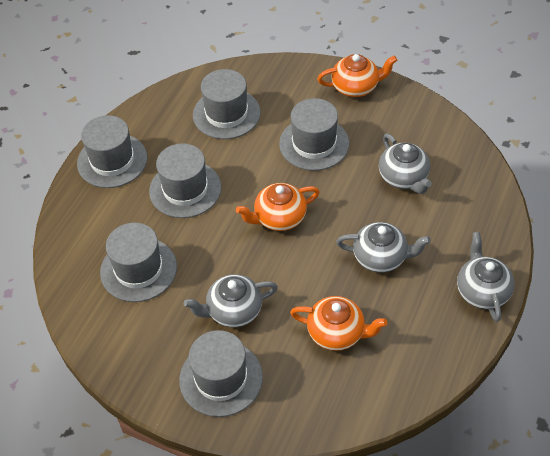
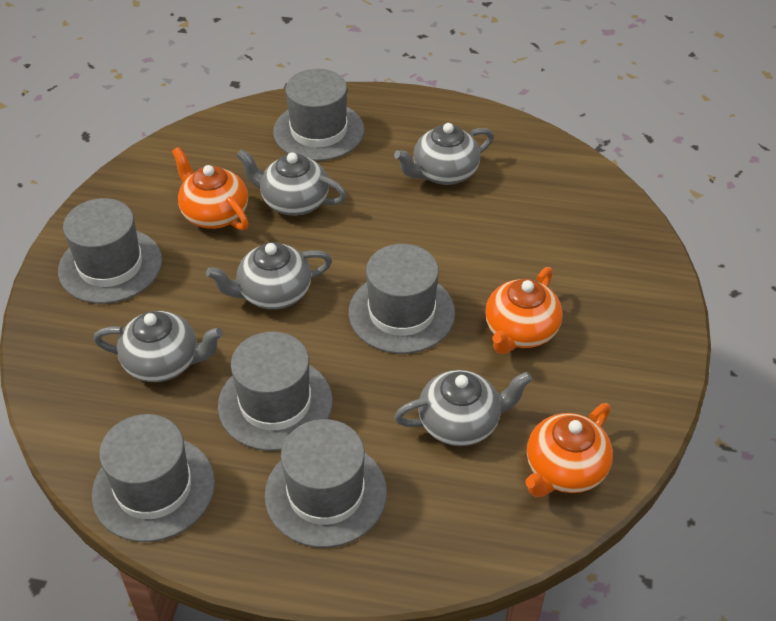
grey teapot: [184,274,278,327] [336,222,431,272] [379,134,432,194] [457,232,515,322] = 4 -> [93,311,223,382] [206,242,332,310] [236,149,347,216] [394,123,494,185] [394,370,532,446] = 5

